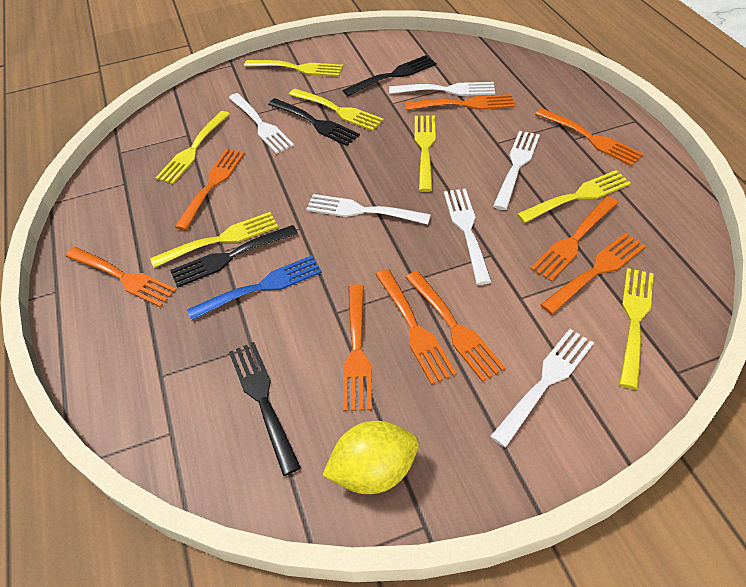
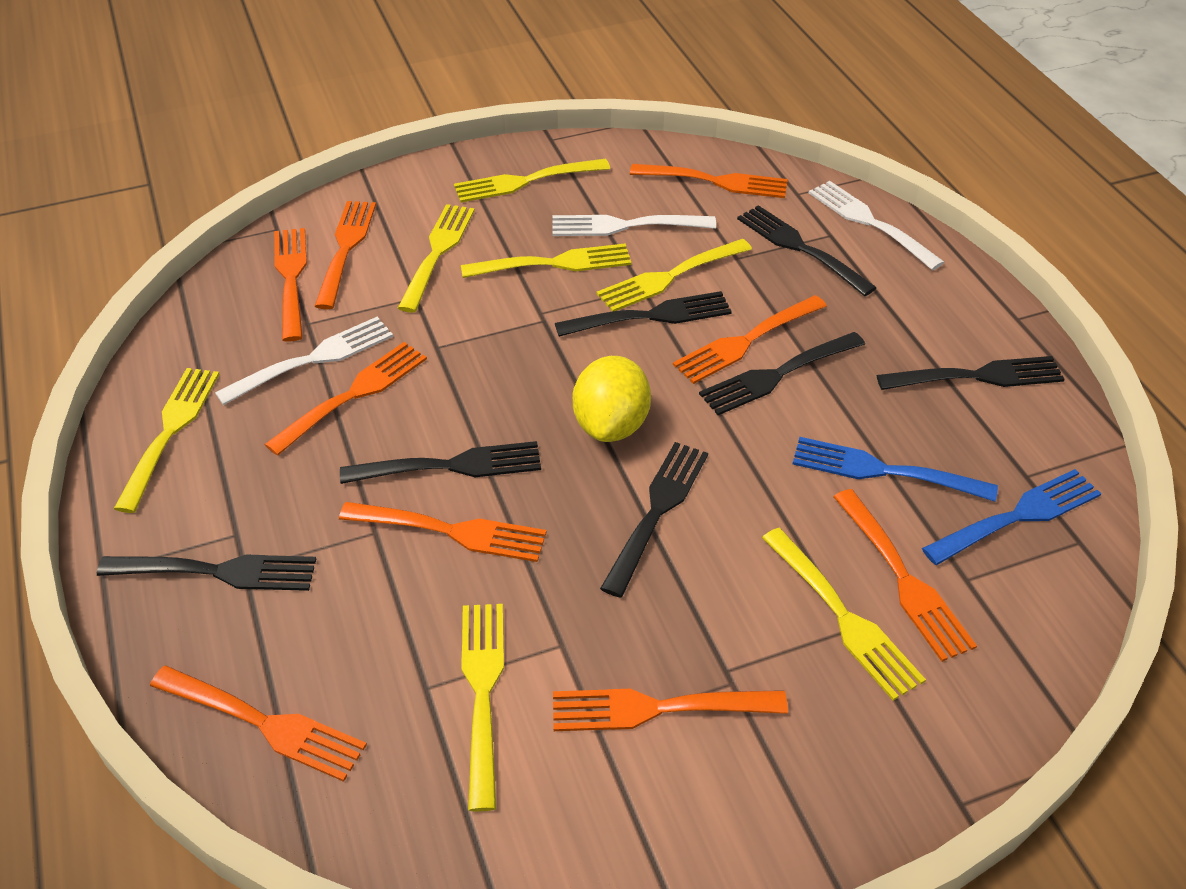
black fork: [170,225,298,288] [229,342,301,476] [268,98,360,146] [342,55,437,96] = 4 -> [97,555,316,591] [340,441,541,484] [555,291,732,337] [600,442,708,598] [699,332,865,415] [737,205,877,296] [877,356,1065,390] = 7
blue fork: [187,255,322,320] = 1 -> [793,437,998,502] [922,469,1101,565] = 2
white fork: [229,93,294,154] [306,194,431,224] [389,82,495,96] [444,189,492,285] [490,329,594,447] [493,131,540,210] = 6 -> [215,317,393,405] [552,215,716,236] [809,181,944,270] = 3

